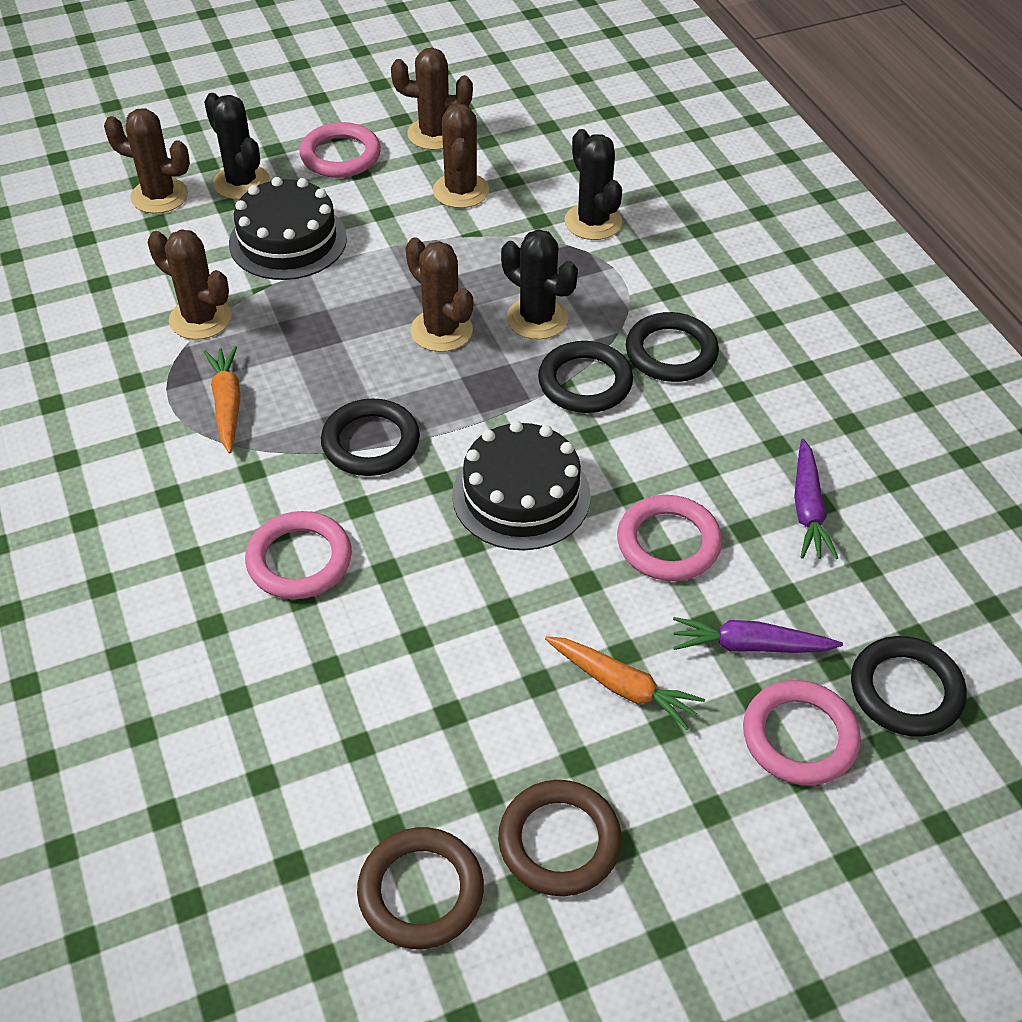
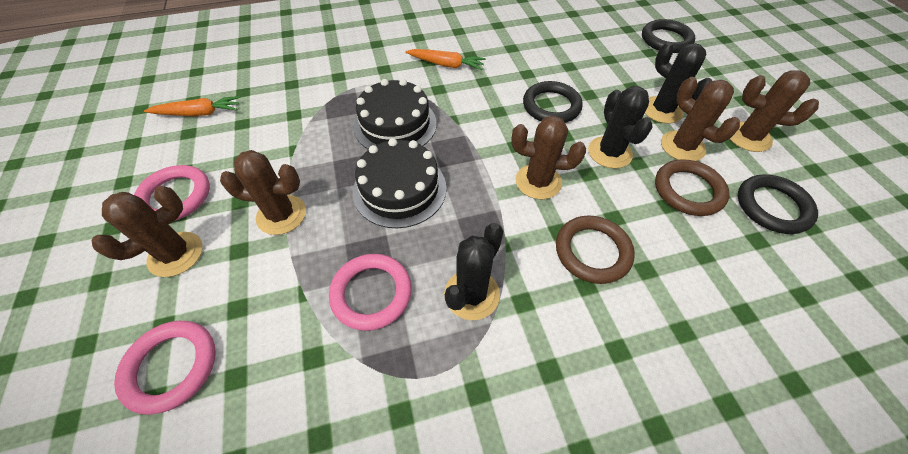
black ring: [321,399,420,476] [538,341,633,413] [626,312,719,382] [851,636,967,737] = 4 -> [523,81,583,123] [642,19,695,53] [738,174,818,234] = 3
pink ring: [245,511,352,599] [299,122,381,178] [617,495,722,581] [743,680,861,786] = 4 -> [114,321,215,415] [134,165,210,221] [329,254,412,331] = 3
purple carrot: [673,617,843,653] [794,439,838,559] = 2 -> none = 0

